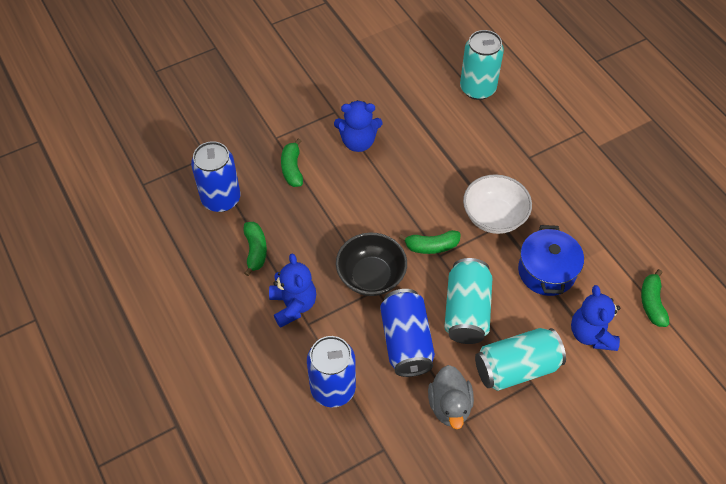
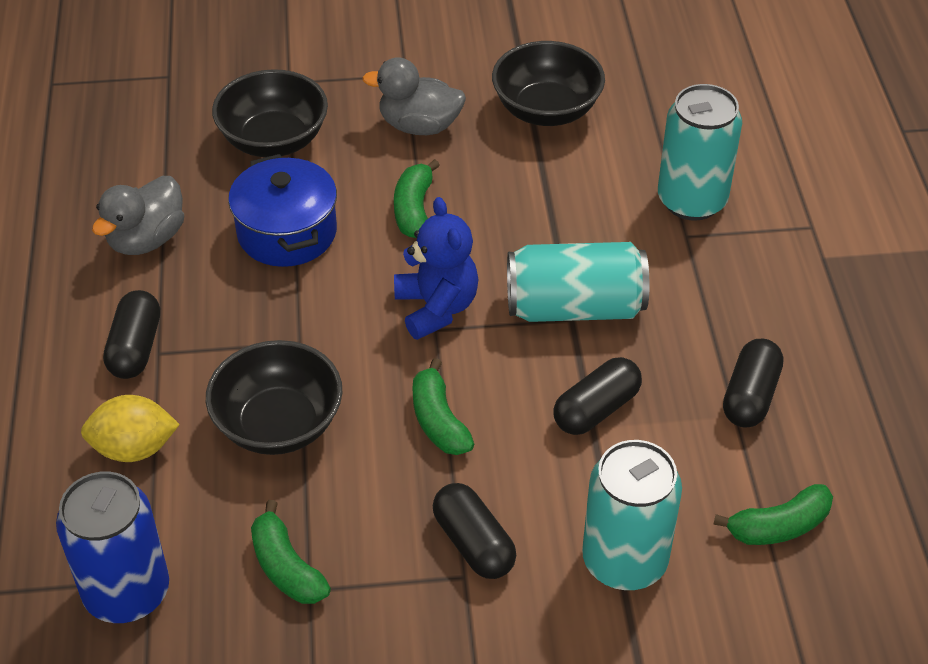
black bowl: [336,233,407,296] = 1 -> [206,340,342,455] [212,69,328,157] [492,41,605,126] = 3
black capsule: none = 0 -> [103,290,160,379] [433,483,516,579] [554,357,642,435] [723,339,783,427] = 4
blue can: [191,141,240,212] [307,336,356,407] [380,289,435,377] = 3 -> [56,471,169,623] = 1
blue teddy bear: [269,254,316,328] [334,100,382,152] [571,285,620,351] = 3 -> [394,197,478,340] = 1
grey duck: [428,365,474,429] = 1 -> [92,176,184,255] [362,57,466,135] = 2
white bowl: [463,174,532,234] = 1 -> none = 0
yellow lemon: none = 0 -> [81,395,180,462] = 1

